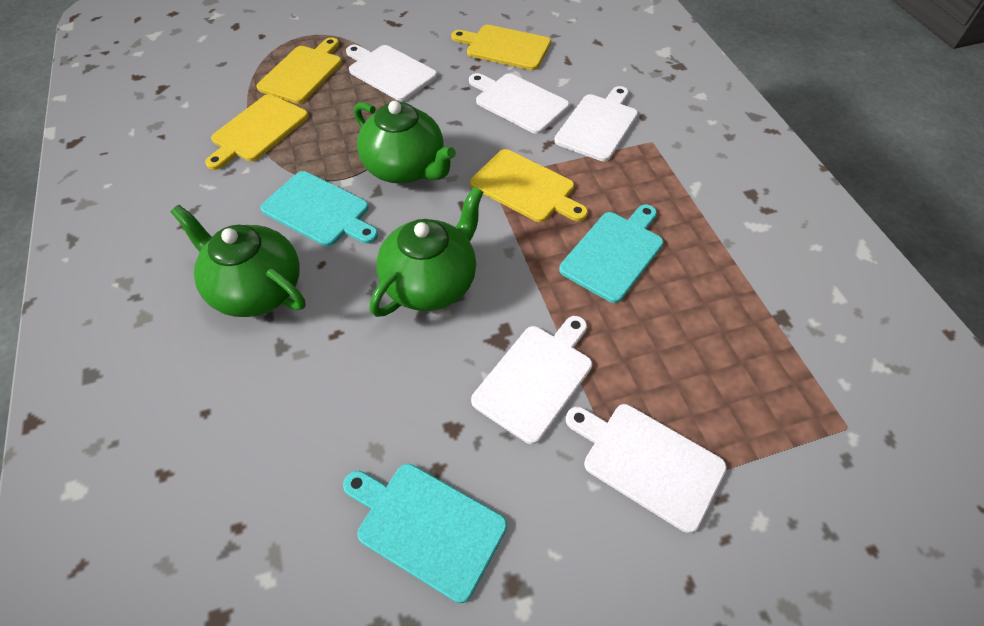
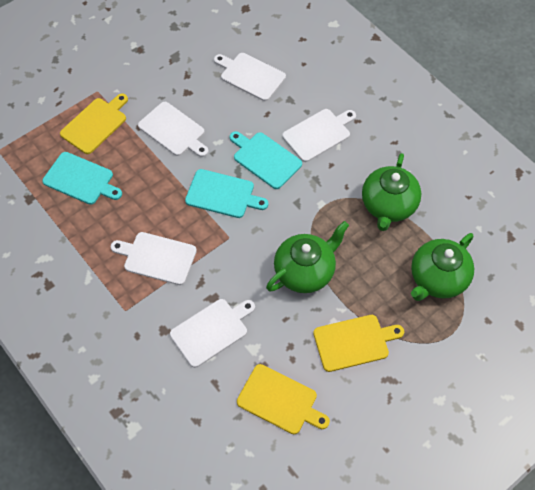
yellow cutting board: [205,94,309,170] [256,37,342,104] [451,25,551,70] [470,149,588,222] = 4 -> [60,93,128,154] [237,364,330,434] [313,315,404,372] = 3

